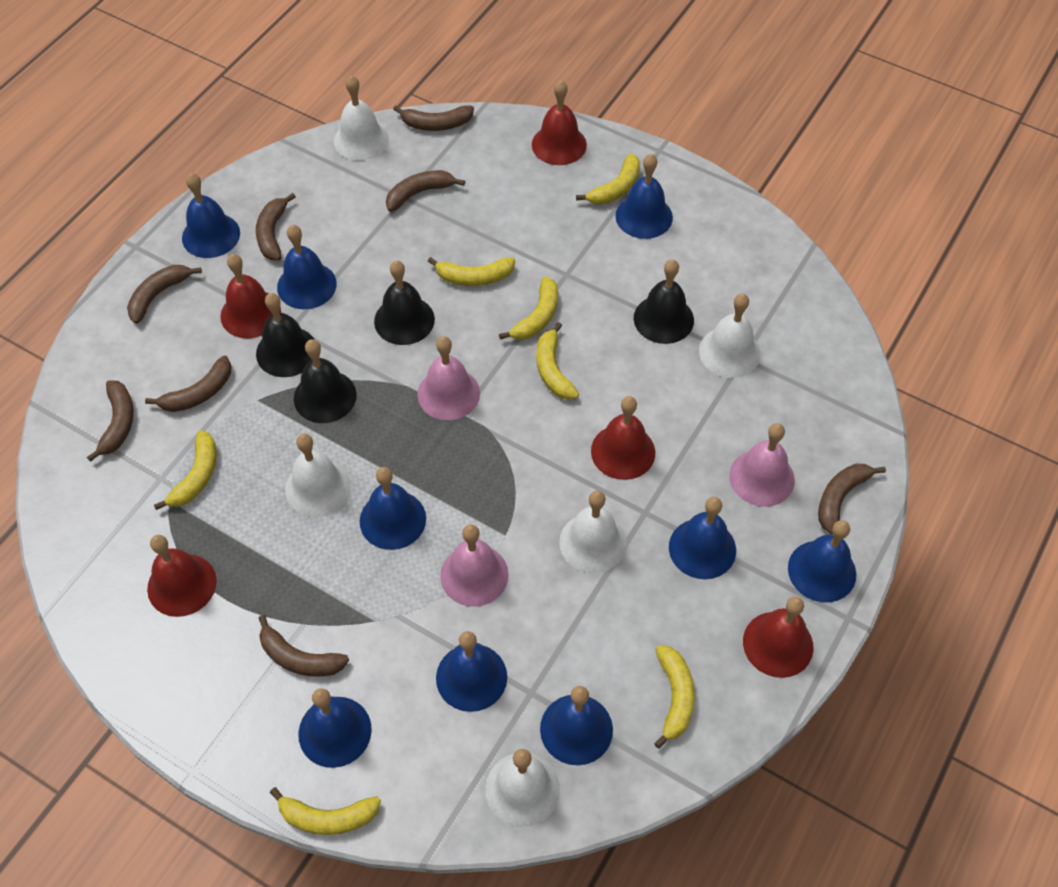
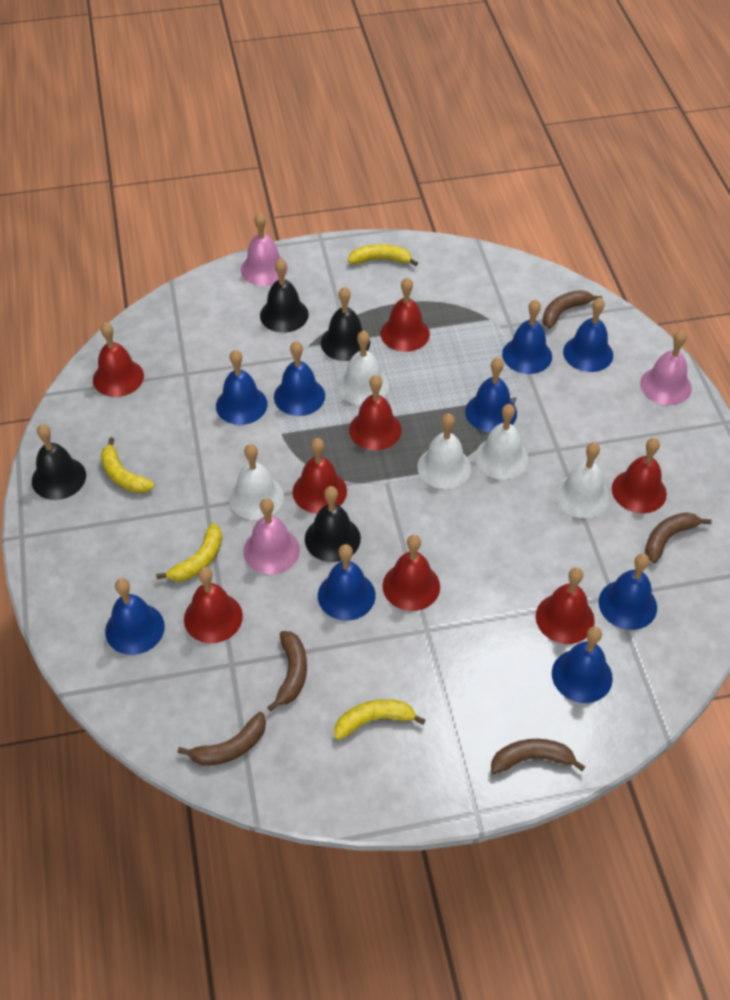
brown banana: [87,380,134,462] [127,265,202,324] [145,356,231,412] [256,193,296,260] [259,615,349,677] [386,170,465,212] [393,105,474,131] [818,464,886,534] = 8 -> [178,712,266,766] [268,631,307,711] [491,739,585,774] [543,290,602,329] [645,512,711,563] = 5
red bell: [147,535,217,617] [220,254,281,338] [532,80,587,165] [591,396,655,480] [743,597,814,678] = 5 -> [93,322,144,397] [184,567,243,643] [292,438,347,514] [349,375,402,450] [381,277,430,352] [383,535,440,611] [536,568,595,644] [612,438,667,513] = 8
yellow banana: [154,430,217,510] [270,787,381,835] [428,257,515,286] [499,276,558,340] [536,322,579,399] [576,153,640,205] [654,645,695,749] = 7 -> [101,437,155,493] [156,523,222,581] [334,699,425,740] [348,244,418,266] = 4

